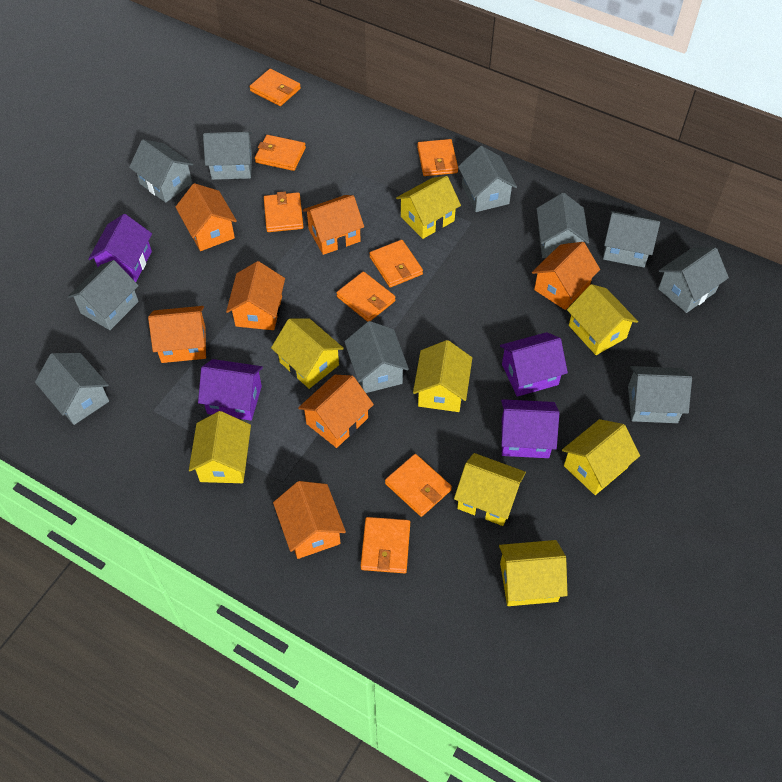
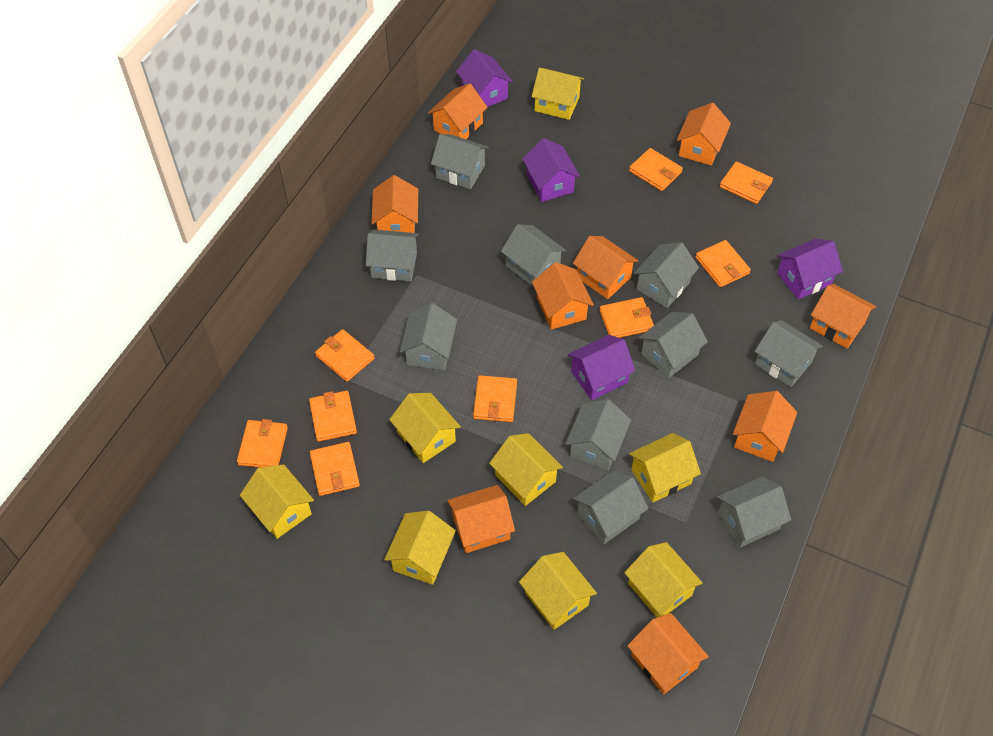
orange house: [148,306,206,363] [176,183,237,251] [226,261,285,330] [273,481,346,559] [298,375,374,448] [303,195,364,255] [532,242,600,310] = 7 -> [372,175,418,233] [428,83,488,139] [447,485,515,553] [532,262,594,330] [573,236,638,299] [627,613,709,694] [677,103,731,166] [733,391,797,462] [810,284,876,348] = 9
orange wallet: [249,69,301,106] [255,135,306,171] [264,191,303,232] [336,272,396,322] [361,517,410,573] [369,240,423,287] [385,454,452,517] [417,139,458,176] = 8 -> [237,419,288,468] [309,391,357,442] [310,442,360,496] [315,329,375,382] [473,375,517,422] [599,297,654,338] [629,148,683,191] [696,240,751,287] [720,162,773,204] = 9

